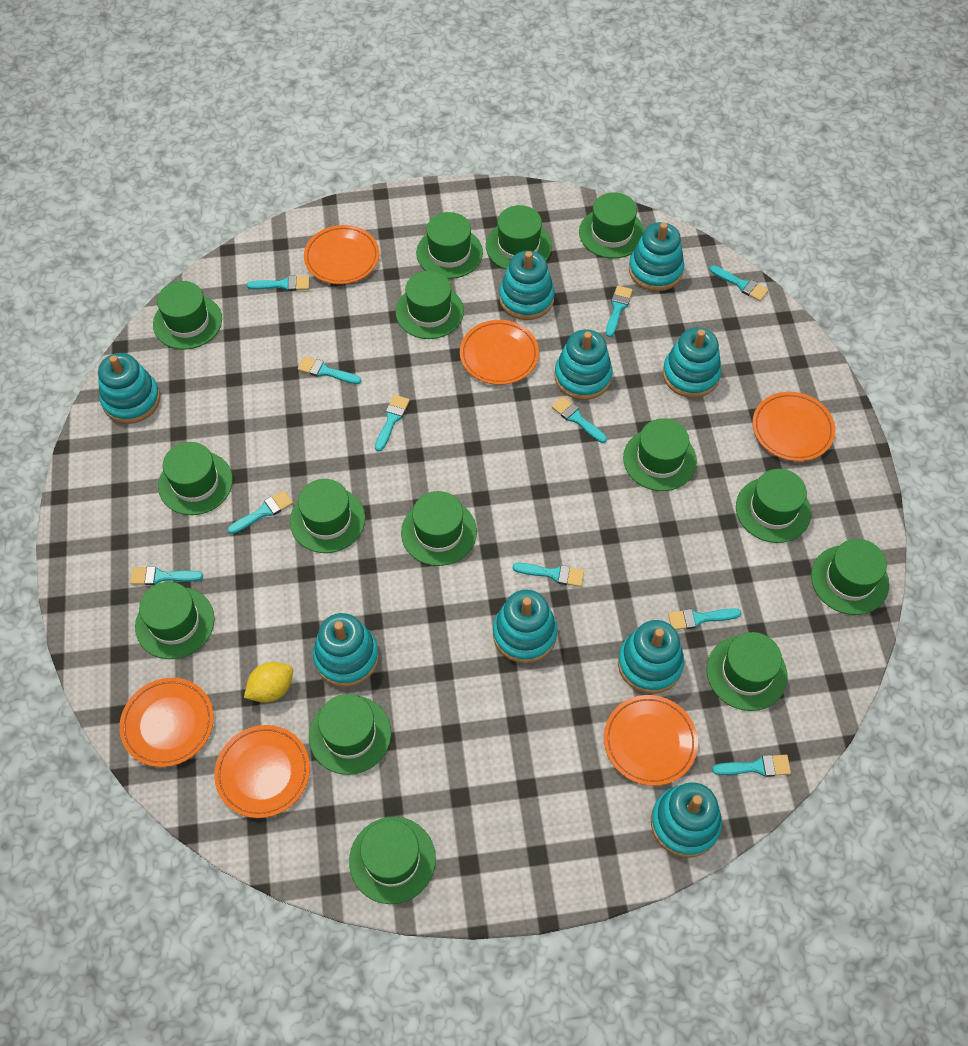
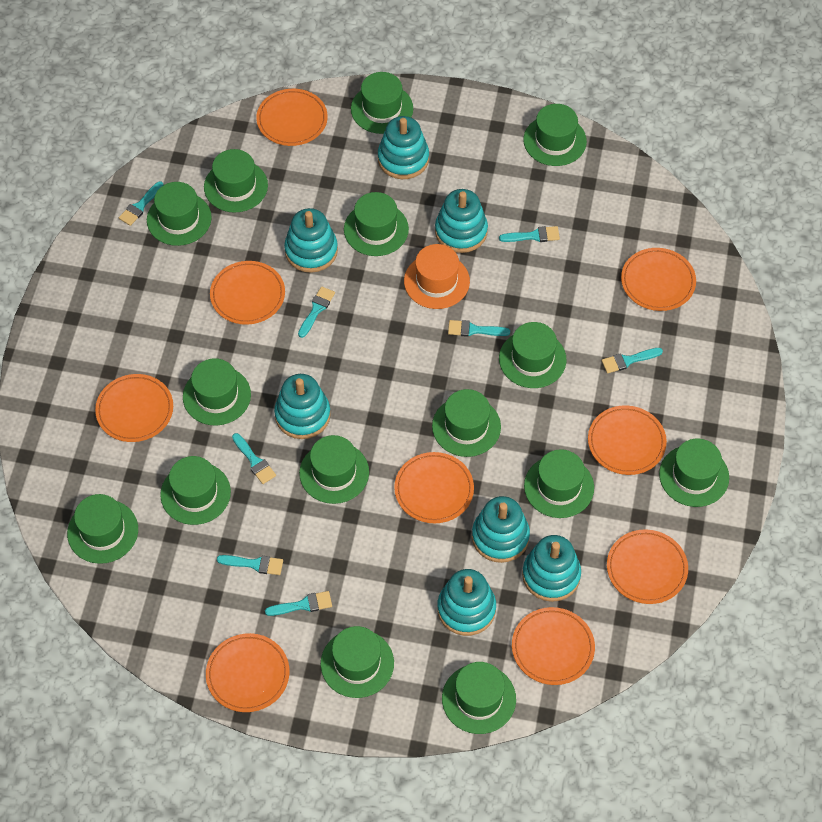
orange hat: none = 0 -> [404,244,470,309] = 1
orange plate: [119,678,214,767] [214,725,310,818] [304,225,380,284] [460,320,539,385] [604,695,698,786] [752,392,835,461] = 6 -> [95,374,173,442] [206,633,289,712] [210,261,285,325] [256,89,328,146] [394,452,474,523] [512,607,595,685] [588,406,667,475] [607,529,688,604] [621,248,696,311] = 9
turquoise brush: [130,566,203,585] [228,490,293,534] [247,275,309,291] [298,356,361,384] [375,395,410,451] [513,563,584,587] [551,396,607,443] [606,286,633,337] [668,608,741,630] [710,265,768,301] [712,755,791,777] = 11 -> [119,181,163,226] [217,555,283,575] [232,433,276,484] [265,591,332,616] [298,286,335,338] [448,320,510,337] [499,226,560,242] [602,348,663,373] = 8
turquoise stacking toy: [98,353,160,424] [313,613,379,687] [493,590,558,663] [499,251,555,320] [555,329,613,400] [618,620,684,694] [629,222,684,291] [651,782,722,858] [663,327,722,398] = 9 -> [274,374,331,439] [284,208,338,273] [378,116,429,179] [435,189,488,253] [437,569,496,636] [472,496,530,563] [522,535,581,602] = 7
yellow lemon: [244,662,293,703] = 1 -> none = 0

